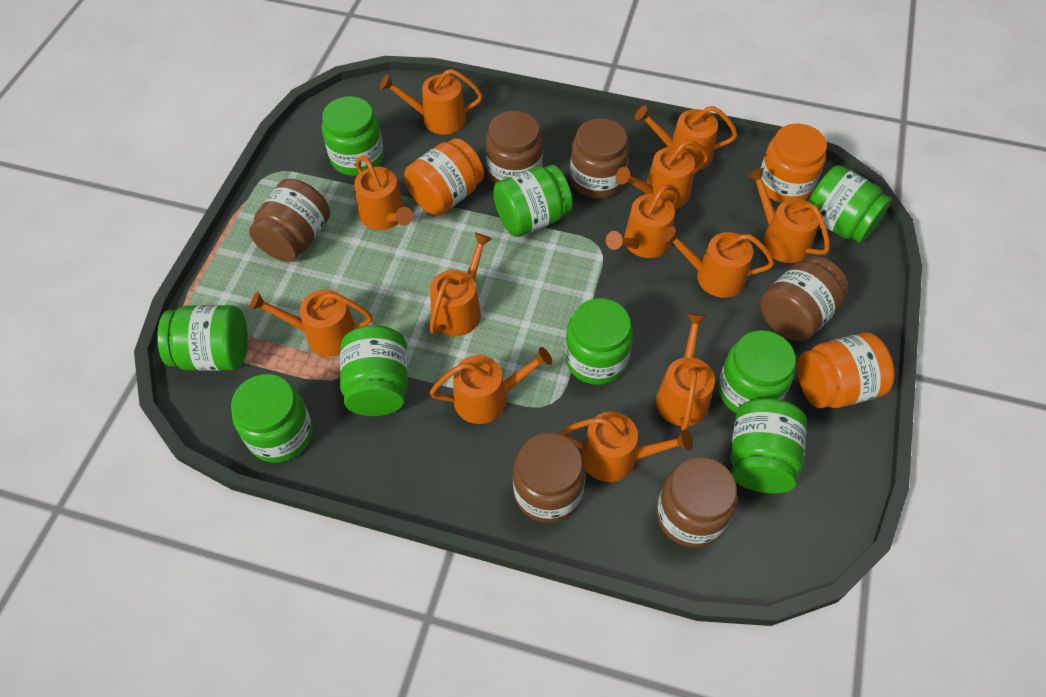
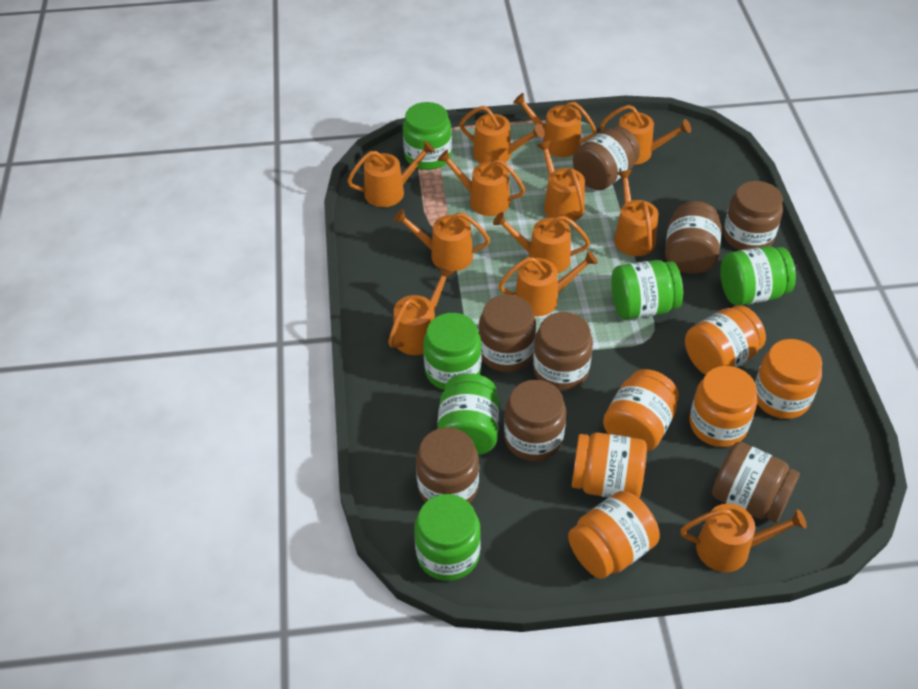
brown jar: [249,179,330,262] [486,111,543,184] [513,433,586,523] [570,118,629,199] [656,457,737,547] [760,256,849,341] = 6 -> [416,427,479,503] [478,295,536,372] [504,380,566,461] [533,312,593,390] [573,126,640,190] [665,201,722,274] [712,442,800,523] [723,181,783,250] = 8
green jar: [157,305,248,371] [231,374,313,463] [322,96,384,176] [340,325,408,416] [493,165,573,237] [565,298,633,385] [718,330,796,413] [730,398,807,494] [808,165,892,243] = 9 -> [403,102,452,170] [414,494,481,581] [423,313,482,390] [437,373,499,456] [611,260,683,319] [720,246,796,305] = 6
orange jar: [404,138,484,216] [761,124,827,203] [797,332,895,408] = 3 -> [568,491,659,579] [572,432,647,498] [603,369,679,452] [685,305,766,375] [690,366,757,447] [755,339,822,419] = 6

